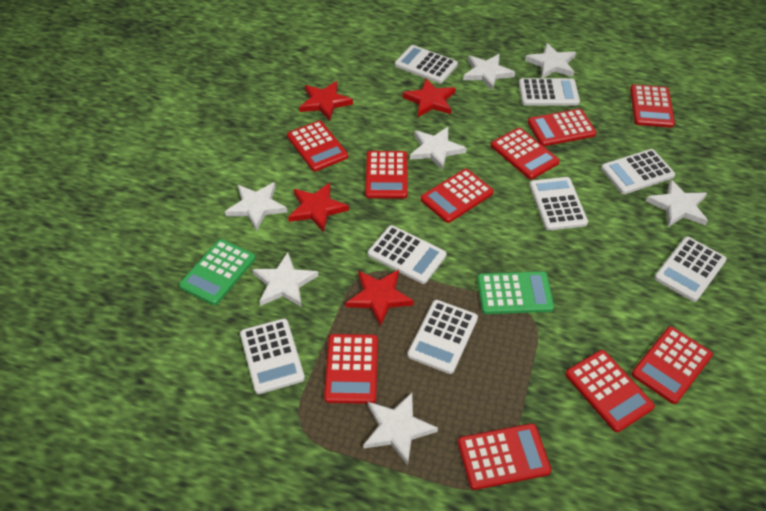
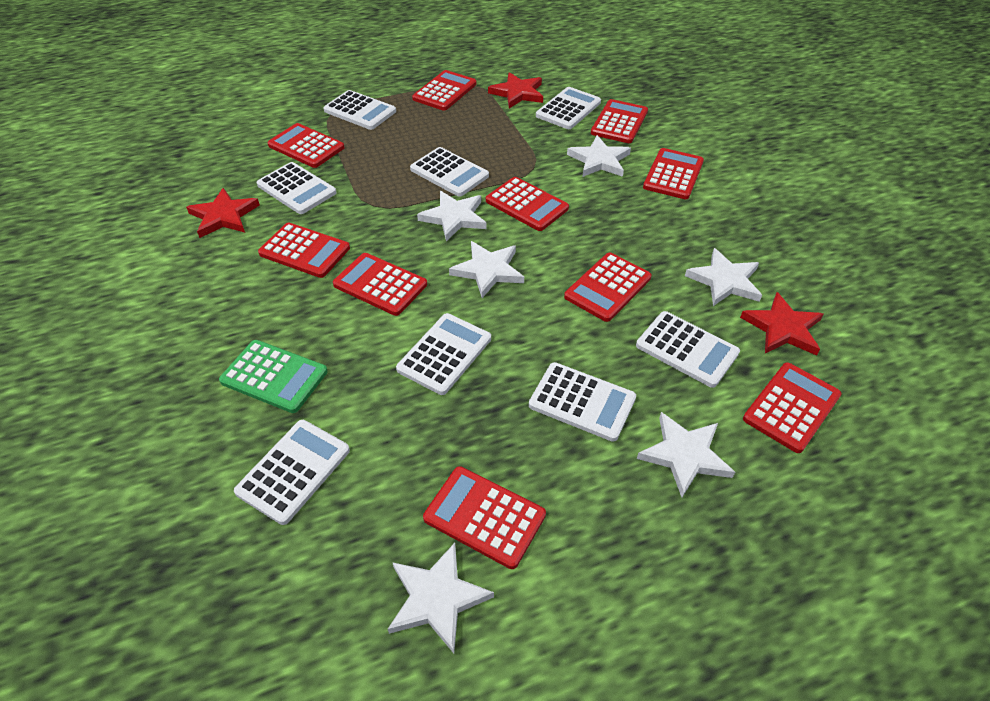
green calculator: [179,239,256,305] [477,271,554,314] = 2 -> [219,340,328,413] = 1
red star: [288,183,349,232] [299,81,353,121] [346,270,414,327] [403,78,456,117] = 4 -> [186,188,260,238] [488,72,543,108] [740,292,823,356] = 3
white star: [225,182,287,231] [252,252,318,307] [363,393,438,465] [410,127,467,171] [463,54,515,90] [525,43,576,78] [646,179,708,227] = 7 -> [388,543,494,653] [417,191,487,241] [449,241,524,298] [567,135,631,177] [637,412,735,497] [685,248,762,306] = 6

